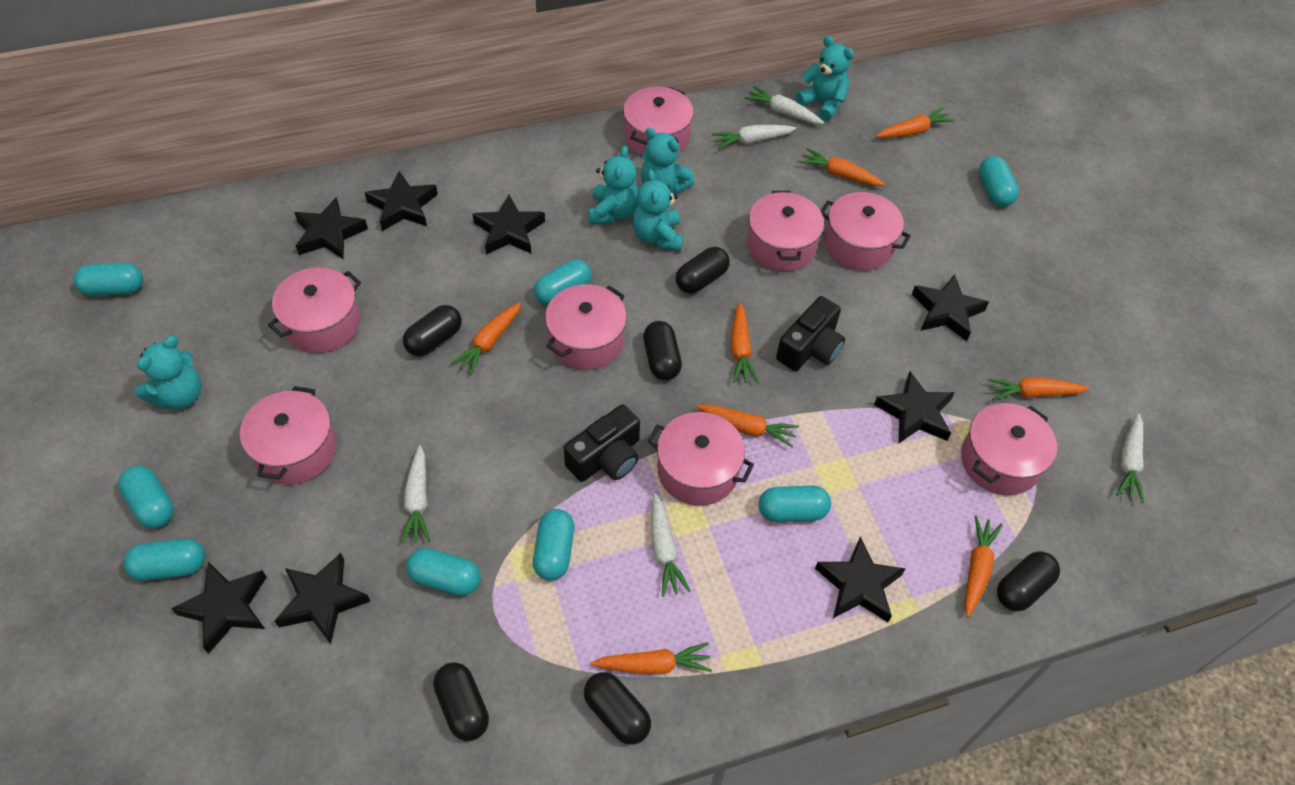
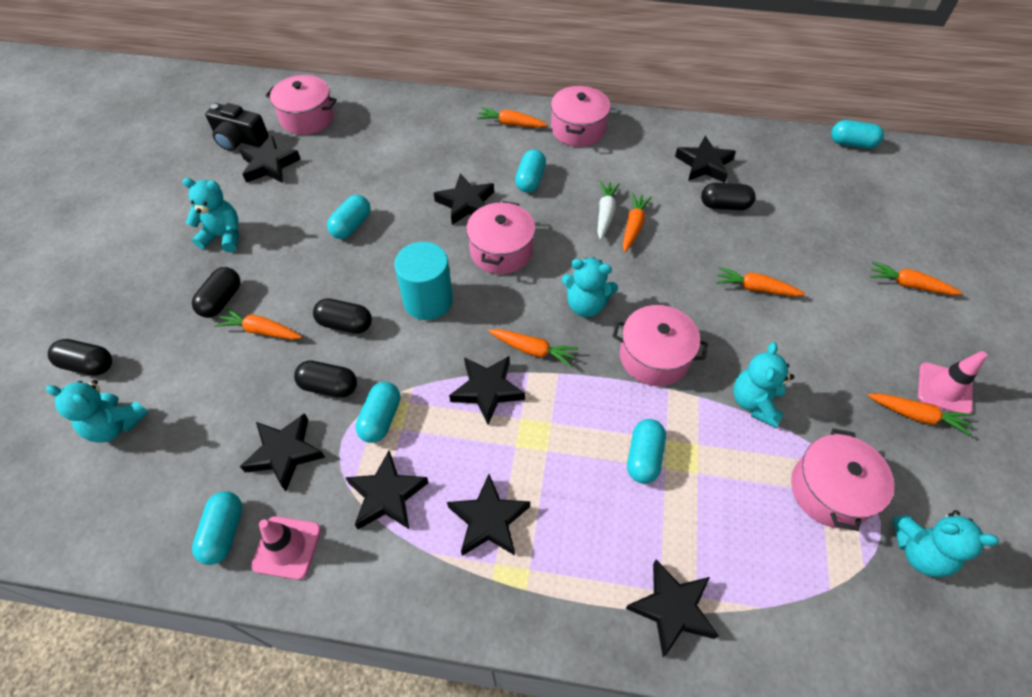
black camera: [564,404,640,482] [776,296,845,371] = 2 -> [205,103,269,151] = 1
black capsule: [403,305,462,356] [433,662,489,741] [584,672,651,745] [643,321,682,381] [676,247,730,293] [997,551,1060,611] = 6 -> [48,339,112,376] [192,267,240,318] [294,360,357,398] [313,298,372,334] [701,183,756,210] = 5
orange carrot: [451,302,521,375] [591,642,712,675] [696,404,799,447] [731,302,759,383] [800,148,885,186] [876,107,954,138] [964,515,1003,617] [988,377,1089,400] = 8 -> [214,308,302,340] [477,107,548,128] [488,329,579,367] [623,193,652,252] [716,267,806,296] [868,393,972,436] [871,261,962,295] = 7
pink pot: [240,386,336,485] [268,267,361,353] [545,284,627,370] [623,86,694,156] [648,412,754,506] [747,191,824,271] [821,192,911,271] [961,403,1057,495] = 8 -> [265,75,337,135] [466,201,536,274] [551,86,611,147] [612,305,708,386] [791,428,894,531] = 5
pink traffic cone: none = 0 -> [251,516,321,580] [918,351,987,414] = 2
turquoise capsule: [73,262,143,296] [118,466,174,528] [123,539,205,581] [406,548,481,596] [533,509,574,581] [534,259,592,306] [759,485,831,522] [979,156,1019,207] = 8 -> [192,491,242,565] [327,195,371,239] [355,382,400,443] [515,149,546,193] [627,419,666,484] [831,120,884,149] = 6
turquoise cylinder: none = 0 -> [394,242,453,320] = 1
white carrot: [401,445,430,544] [651,493,691,597] [712,125,796,149] [745,86,824,124] [1116,414,1144,503] = 5 -> [597,181,620,240] = 1

